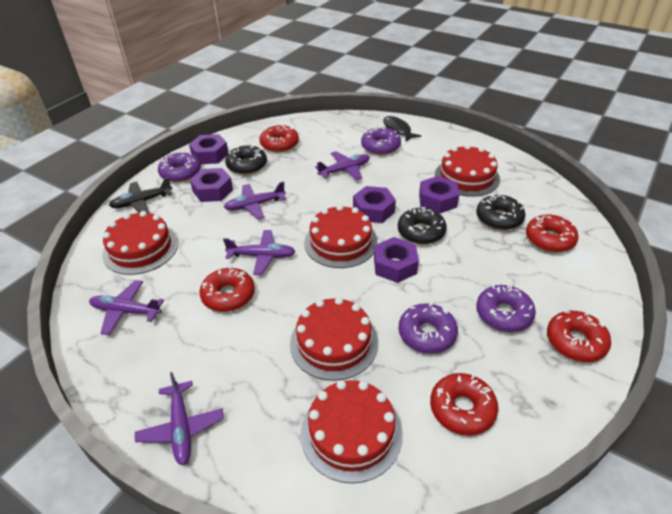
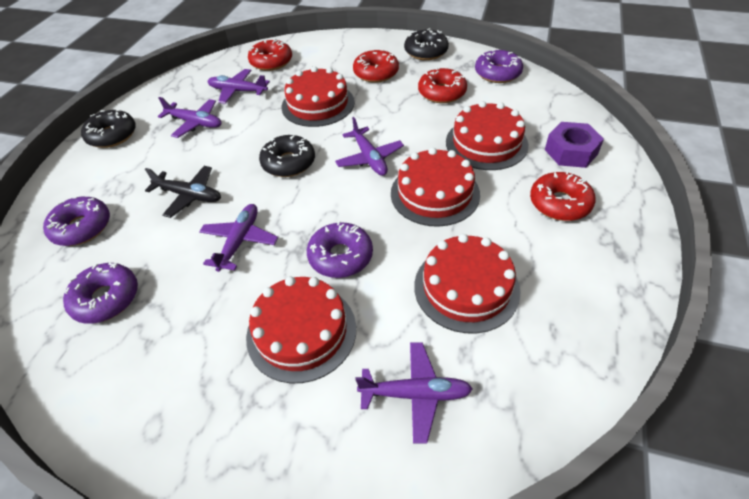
black fish: [383,116,421,142] = 1 -> none = 0
purple nut: [189,134,228,164] [190,168,233,202] [353,186,396,223] [374,237,419,283] [419,176,459,214] = 5 -> [545,122,604,168] = 1
red donut: [200,266,255,312] [259,124,299,152] [430,373,498,436] [526,214,579,252] [547,311,611,362] = 5 -> [248,38,292,71] [353,49,399,83] [418,67,467,103] [530,171,596,221] = 4

